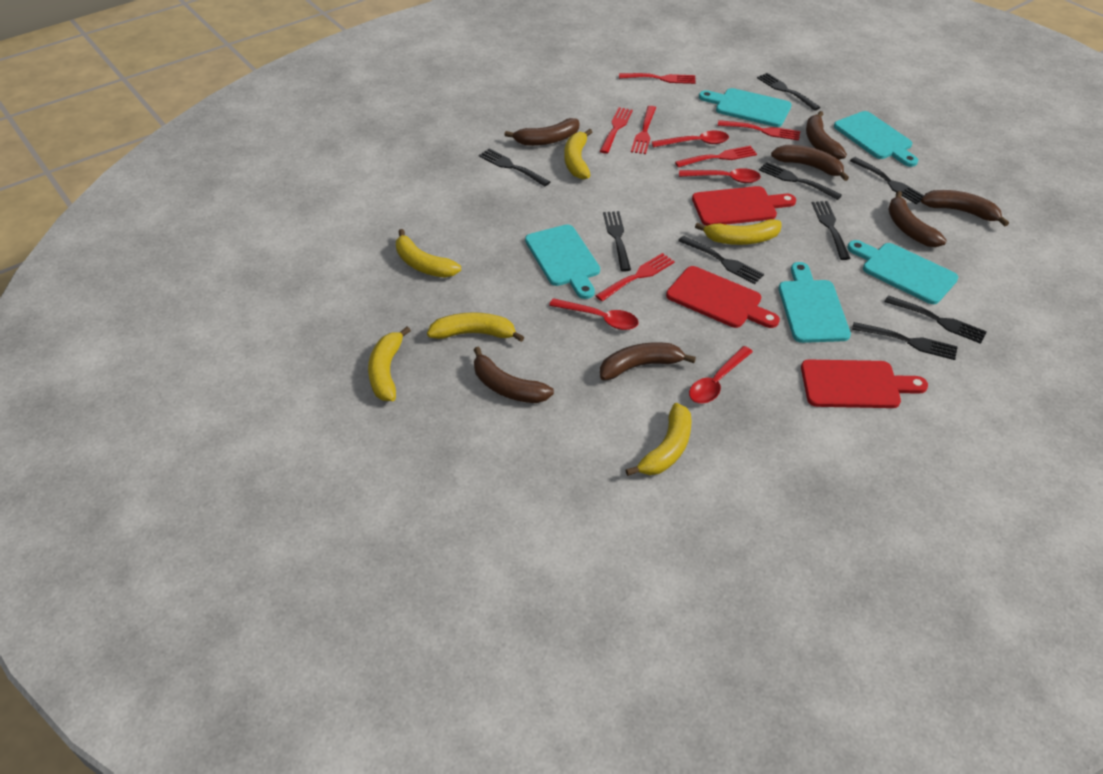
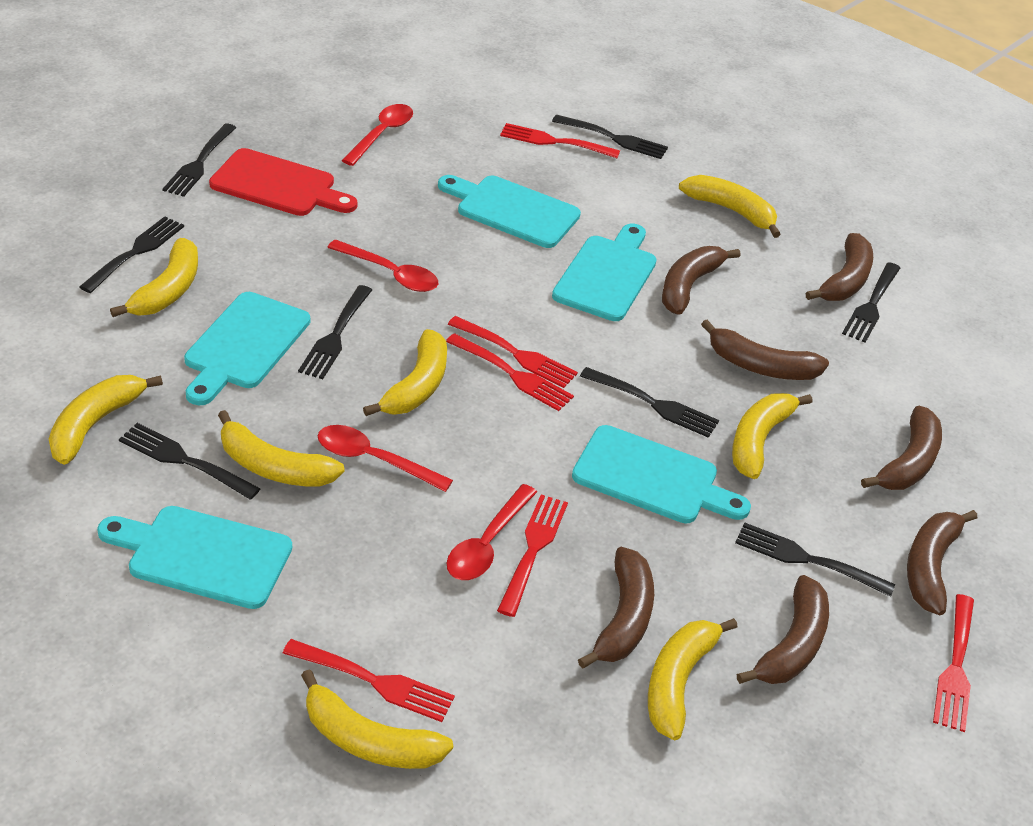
black fork: [479,149,550,186] [603,211,631,272] [678,236,764,284] [757,73,820,111] [759,162,842,200] [812,201,851,260] [850,157,924,204] [852,322,958,360] [885,295,987,344] = 9 -> [79,216,184,293] [119,423,261,500] [162,123,236,197] [298,285,372,379] [552,115,668,159] [580,367,719,438] [735,522,895,597] [842,262,900,343] = 8
red cutting board: [666,266,780,328] [692,186,796,226] [801,360,928,408] = 3 -> [209,148,357,216] = 1
yellow banana: [368,327,411,401] [396,229,461,278] [427,312,524,342] [564,129,592,179] [625,403,692,476] [695,219,782,245] = 6 -> [49,375,163,465] [110,238,198,317] [218,410,345,487] [301,669,453,769] [363,329,447,416] [648,618,738,740] [679,175,781,238] [732,393,813,479] = 8

